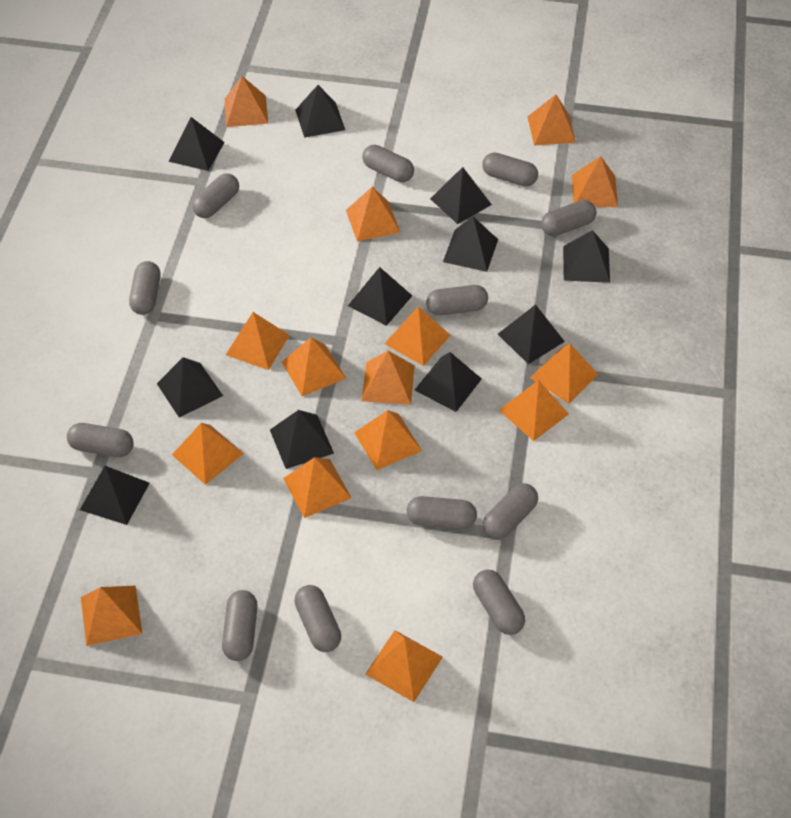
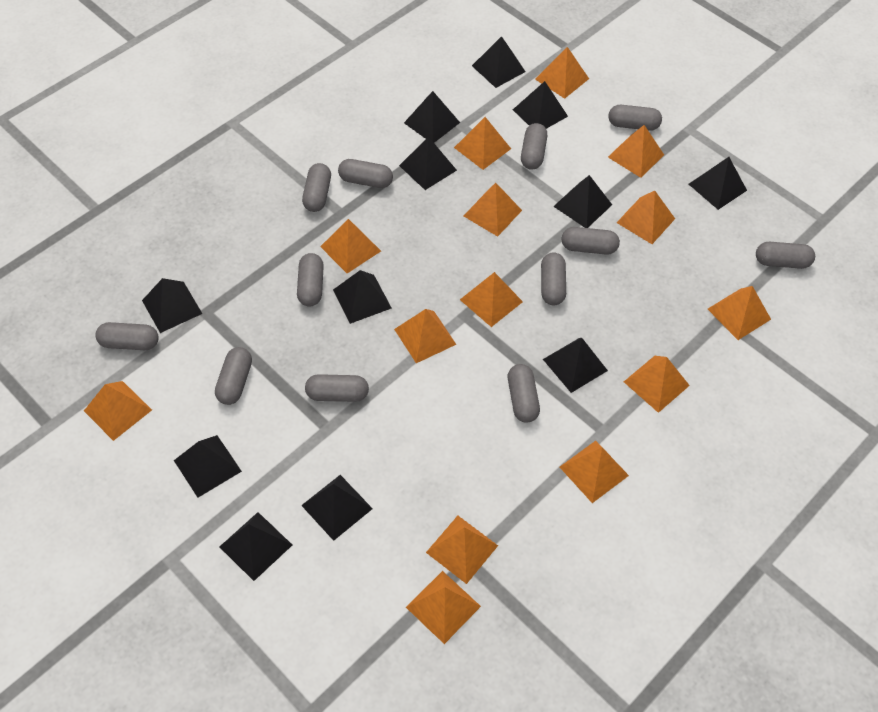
black pyramid: [80,466,150,525] [157,357,223,417] [168,117,225,171] [270,410,334,469] [295,85,345,138] [348,267,412,326] [415,352,482,412] [430,167,492,224] [443,217,498,272] [498,304,565,364] [563,230,610,283] = 11 -> [142,278,202,333] [174,435,242,497] [219,512,292,581] [301,475,373,541] [333,270,391,324] [399,137,457,190] [404,91,460,143] [472,36,526,88] [513,81,568,129] [543,338,608,393] [553,175,612,228] [689,157,747,210] = 12
orange pyramid: [81,585,143,646] [172,423,244,485] [224,76,268,127] [226,312,290,370] [282,337,346,396] [283,457,352,518] [346,187,401,242] [354,410,422,470] [362,351,415,405] [365,630,443,702] [384,306,451,366] [499,380,569,441] [527,95,576,146] [530,344,599,404] [572,156,618,207] = 15 -> [84,381,152,441] [320,219,381,273] [394,309,457,363] [406,571,481,644] [426,516,498,584] [454,117,511,170] [460,272,523,327] [464,183,522,237] [535,47,589,99] [560,441,629,503] [608,125,664,178] [617,191,675,244] [624,356,690,413] [708,286,771,340] = 14

